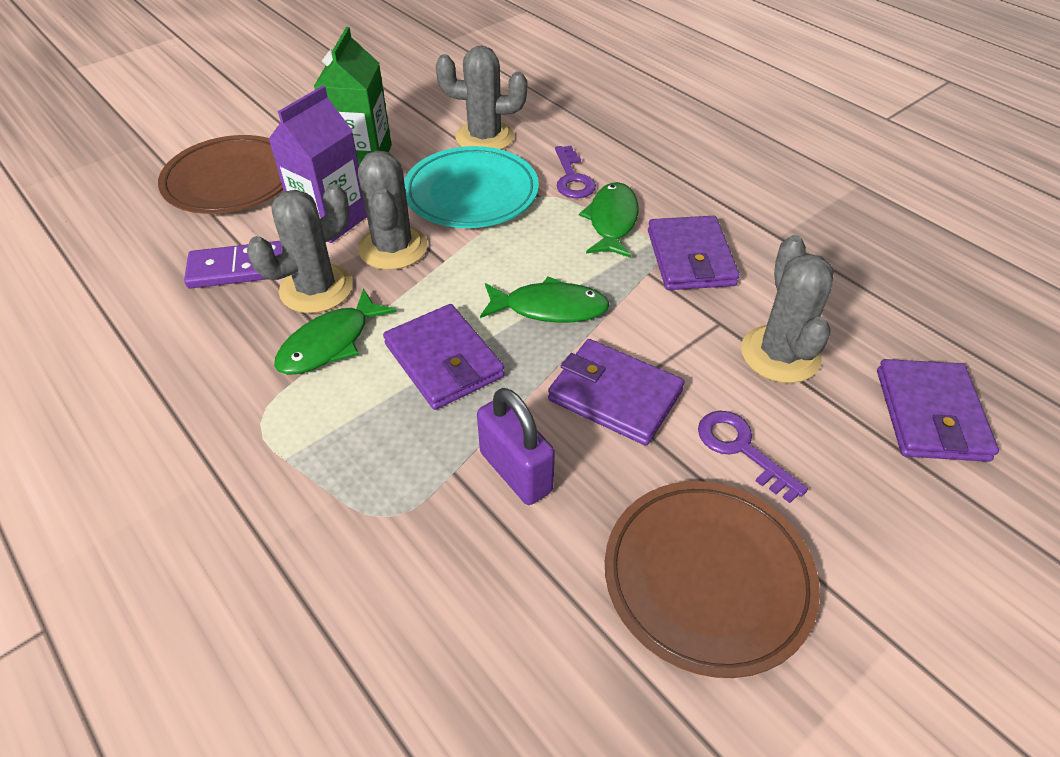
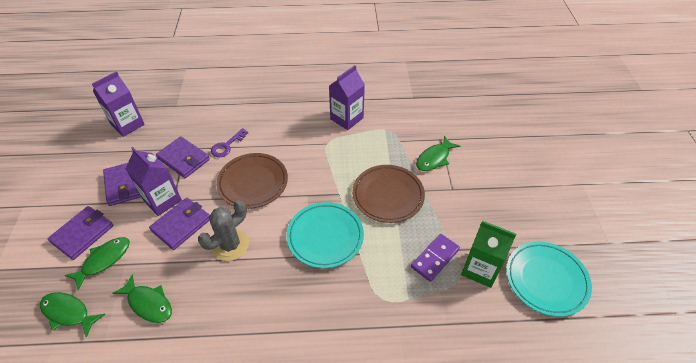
green fish: [274,289,397,375] [480,276,610,323] [579,182,639,258] = 3 -> [40,292,105,338] [65,237,130,290] [112,274,172,323] [416,136,460,171] = 4
grey cactus: [247,184,353,313] [358,150,428,270] [436,46,527,150] [741,235,834,383] = 4 -> [198,200,249,261] = 1
purple carton: [269,86,367,243] = 1 -> [92,71,145,137] [126,147,182,216] [329,65,365,130] = 3
purple key: [555,146,596,198] [698,411,808,503] = 2 -> [211,128,248,157] = 1
purple padlock: [477,388,555,505] = 1 -> none = 0
turquoise plate: [404,146,539,228] = 1 -> [286,202,364,268] [506,241,592,317] = 2

